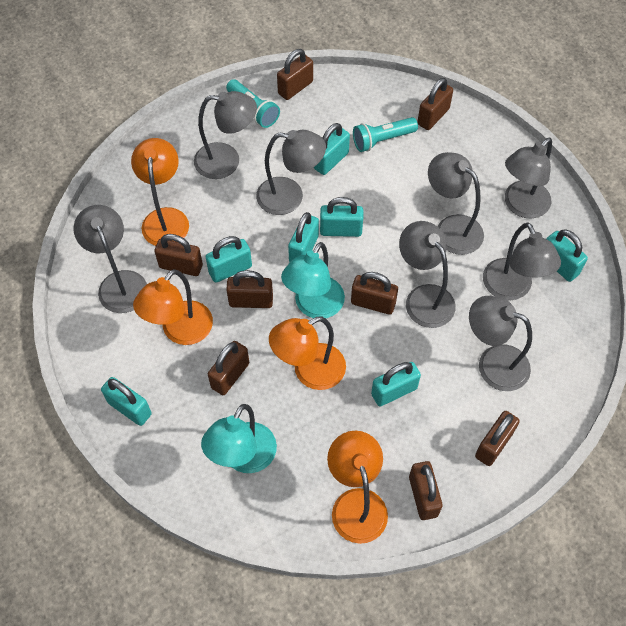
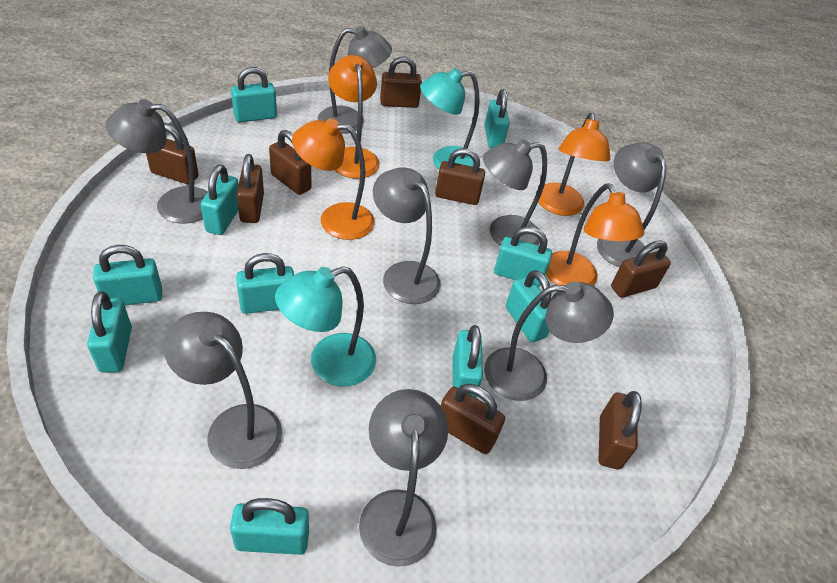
turquoise flashlight: [226,79,280,128] [353,117,418,152] = 2 -> none = 0
turquoise padlock: [101,377,152,426] [205,236,252,283] [288,212,319,262] [314,123,350,175] [320,197,363,237] [371,362,421,406] [546,229,588,282] = 7 -> [87,291,132,373] [93,245,162,305] [201,165,239,235] [230,498,309,555] [231,67,277,122] [236,253,294,314] [453,325,483,398] [485,89,510,148] [494,227,552,287] [506,270,551,342] = 10

